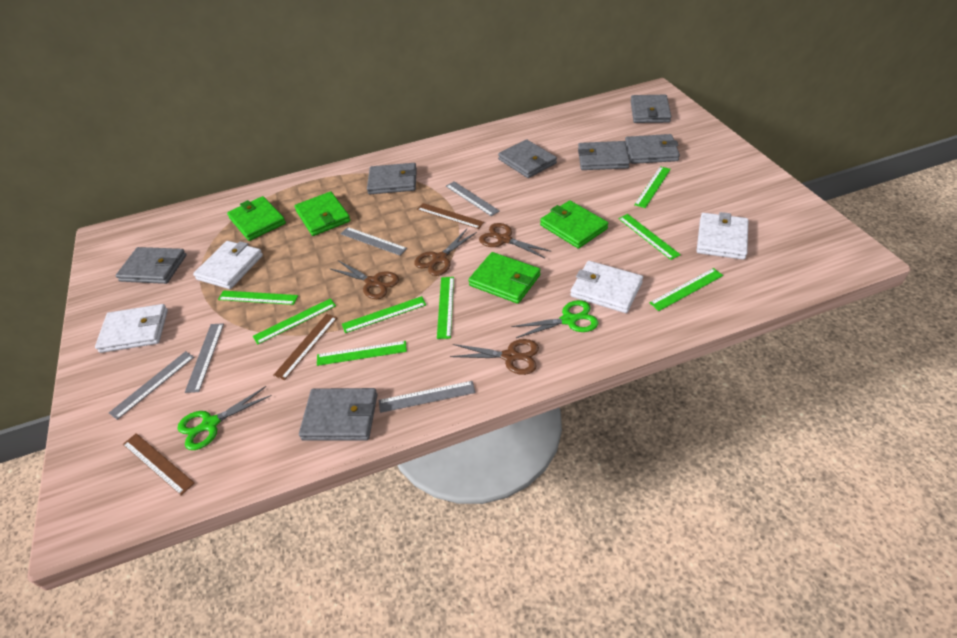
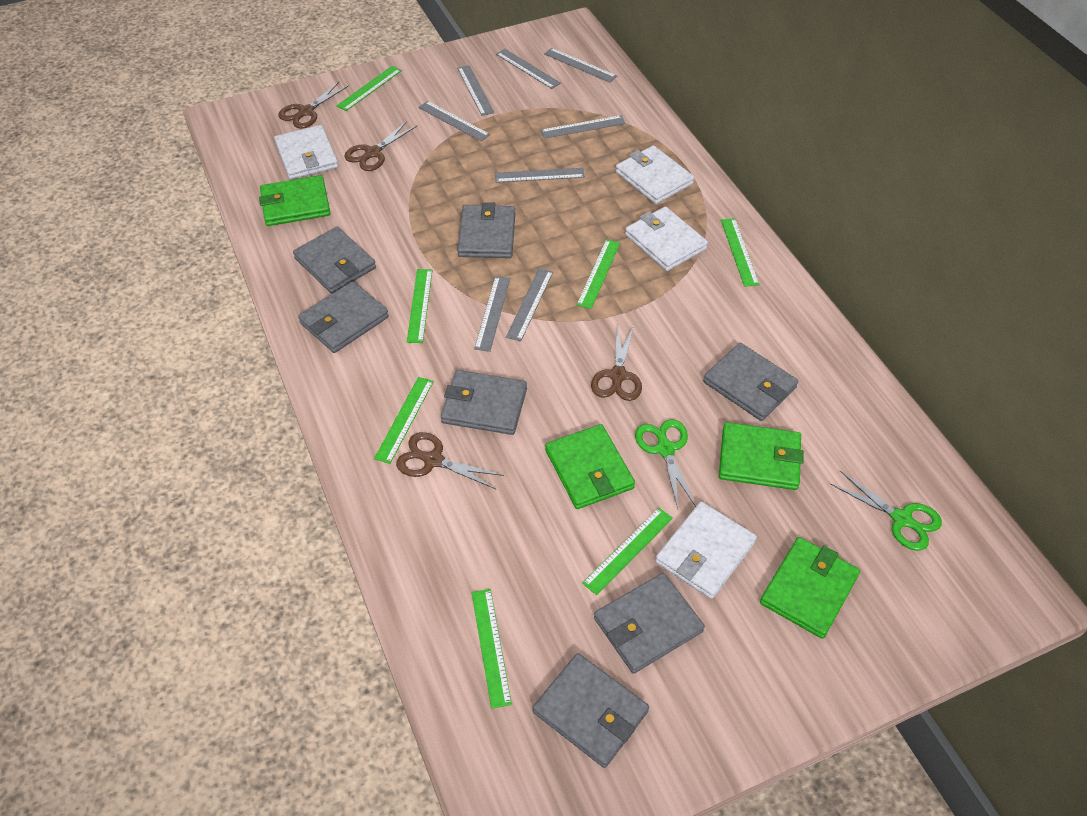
brown ruler: [123,433,195,495] [273,314,337,380] [417,203,484,229] = 3 -> none = 0
green ruler: [218,291,298,305] [253,298,336,345] [317,341,407,366] [342,296,426,333] [437,277,454,339] [618,214,681,260] [634,166,671,208] [650,268,723,311] = 8 -> [337,66,402,111] [374,377,434,464] [407,269,432,343] [472,589,512,709] [577,239,620,309] [582,507,673,595] [721,218,759,287] = 7
grey ruler: [109,351,194,420] [185,323,224,393] [341,227,407,255] [379,381,475,413] [446,181,499,216] = 5 -> [418,101,490,141] [457,65,494,116] [474,276,510,352] [495,168,585,183] [496,49,561,89] [506,268,553,341] [541,115,626,139] [544,48,617,83] = 8

